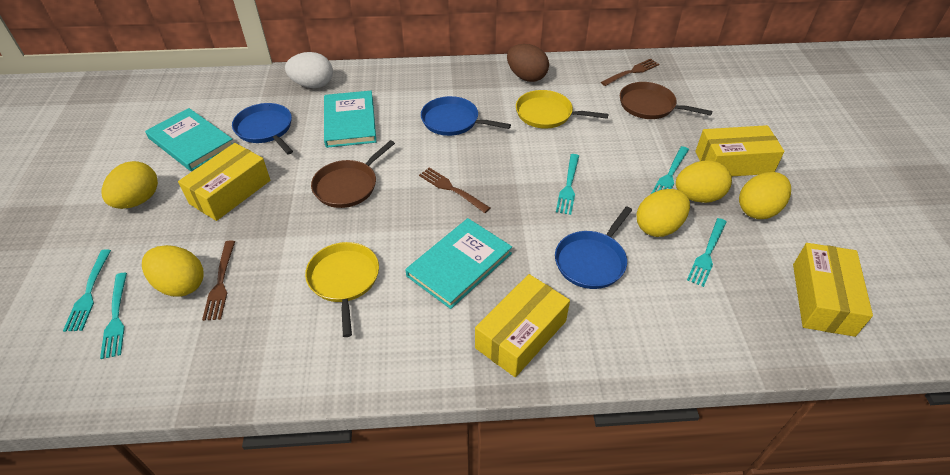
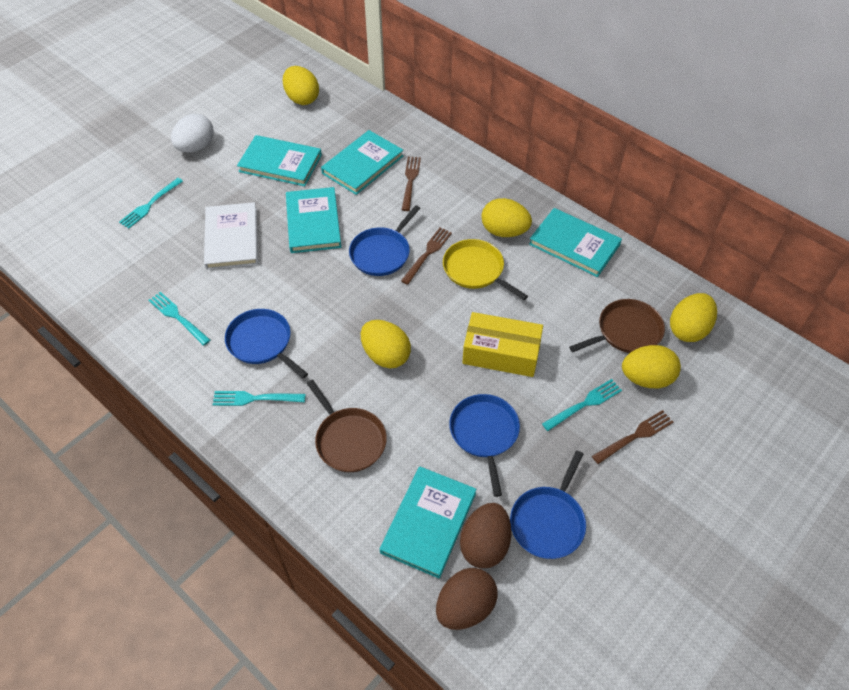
blue pan: [232,103,293,154] [421,96,511,136] [555,206,632,289] = 3 -> [225,309,308,378] [349,205,420,276] [449,394,520,497] [510,450,586,559] = 4
brown egg: [507,44,549,82] = 1 -> [436,568,498,630] [460,503,512,568] = 2
turquoise book: [145,108,233,171] [324,91,376,148] [405,218,512,309] = 3 -> [237,135,322,186] [286,187,341,253] [321,130,403,195] [380,467,477,579] [529,208,622,277] = 5
turquoise fork: [63,249,111,332] [100,273,127,359] [556,154,579,215] [651,146,689,194] [687,218,727,287] = 5 -> [119,178,183,229] [148,292,210,346] [213,391,306,406] [542,379,622,431] = 4
white book: none = 0 -> [204,202,258,270] = 1
yellow box: [178,143,270,221] [475,274,570,377] [695,125,784,177] [793,243,873,337] = 4 -> [462,312,543,377] = 1
yellow pan: [305,242,379,337] [516,90,609,129] = 2 -> [443,239,528,300] = 1

